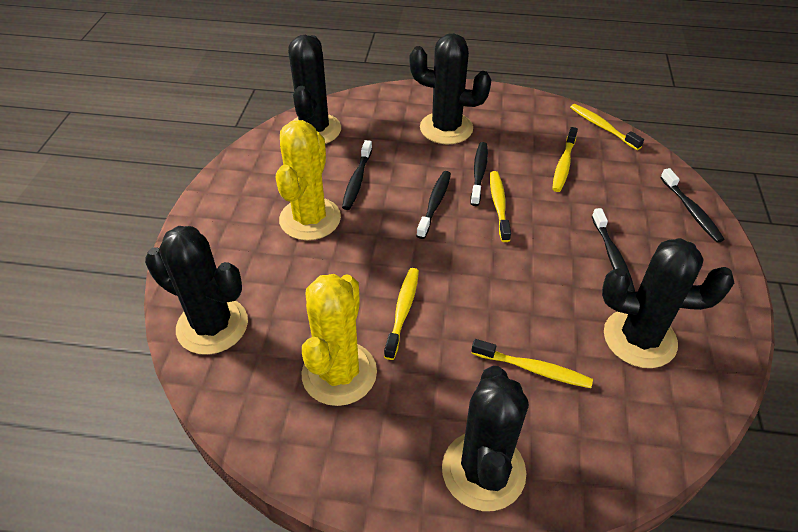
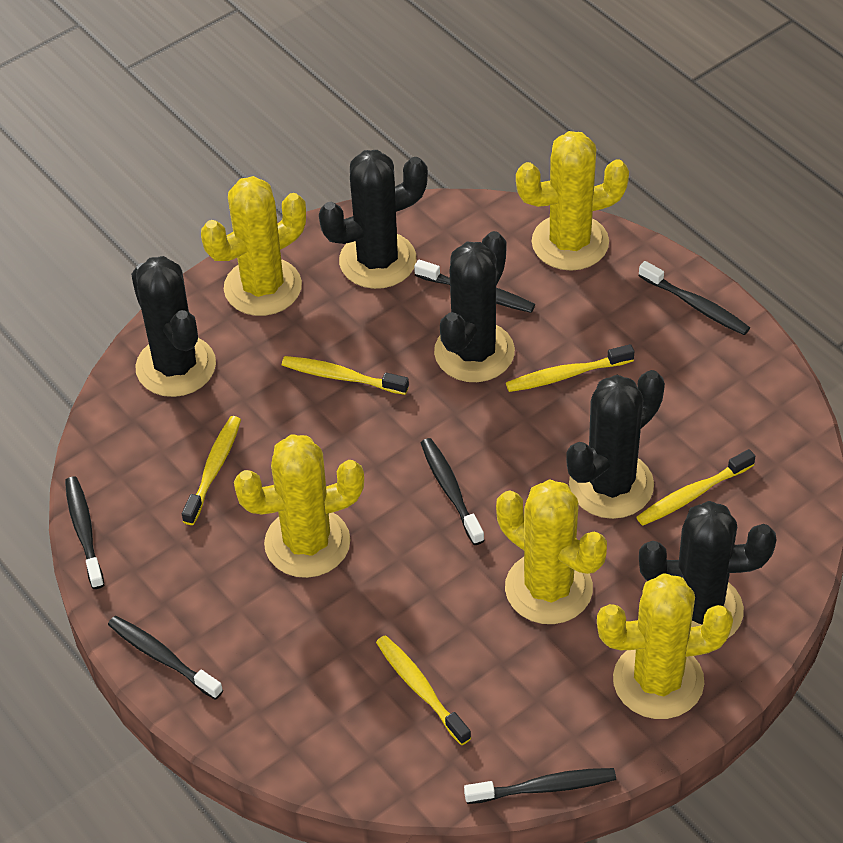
black toothbrush: [342,140,372,210] [416,171,451,239] [470,142,488,206] [592,208,635,291] [660,168,725,243] = 5 -> [65,476,104,589] [108,616,223,700] [414,260,535,313] [421,438,485,545] [464,768,616,804] [639,261,750,335] = 6
yellow cactus: [276,120,341,240] [301,274,377,406] = 2 -> [201,176,306,316] [234,434,364,578] [496,479,607,624] [516,131,629,271] [597,573,733,719] = 5

